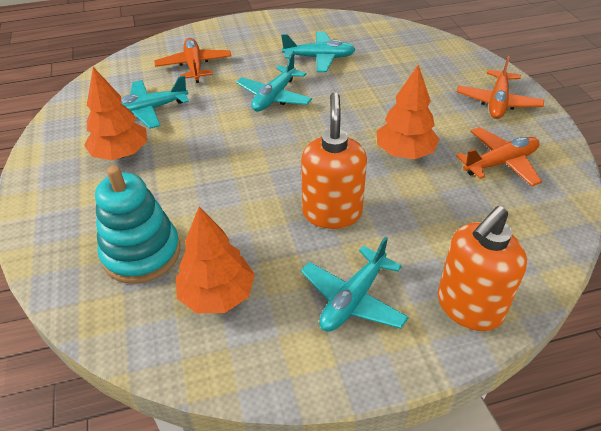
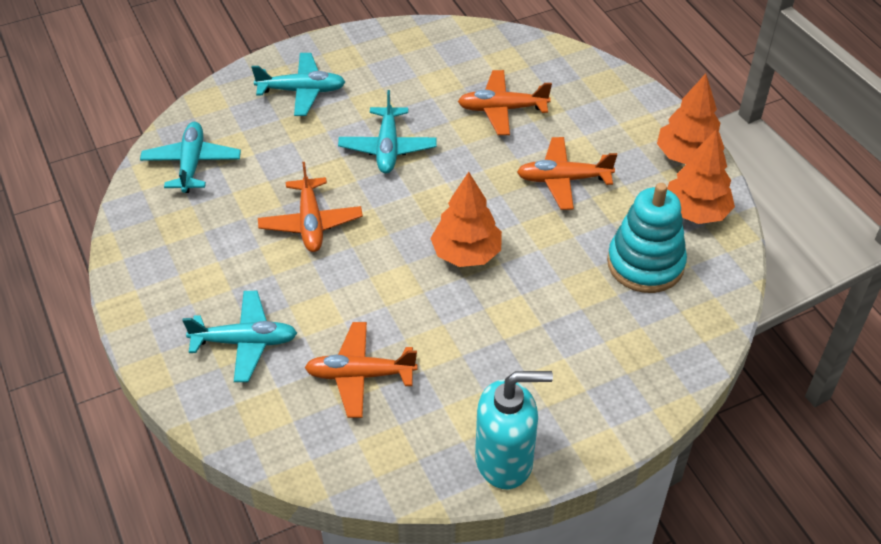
orange plane: [154,38,232,83] [456,127,542,186] [457,56,544,119] = 3 -> [258,162,363,252] [304,322,417,418] [458,70,552,135] [517,137,617,210] = 4
orange soap dispenser: [301,92,367,229] [438,206,527,331] = 2 -> none = 0
turquoise soap dispenser: none = 0 -> [475,371,553,489] = 1

